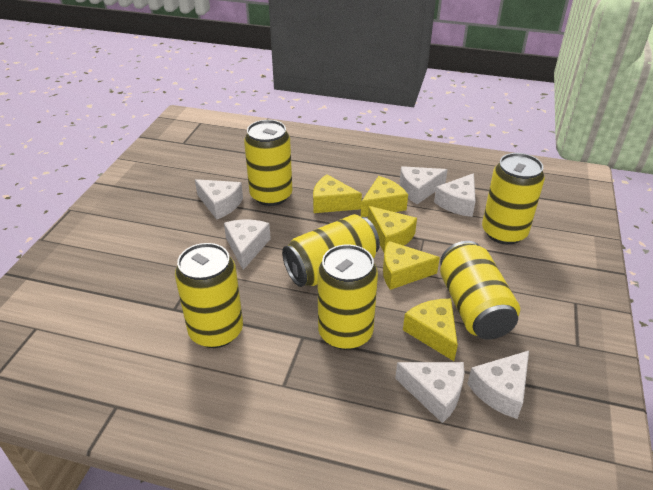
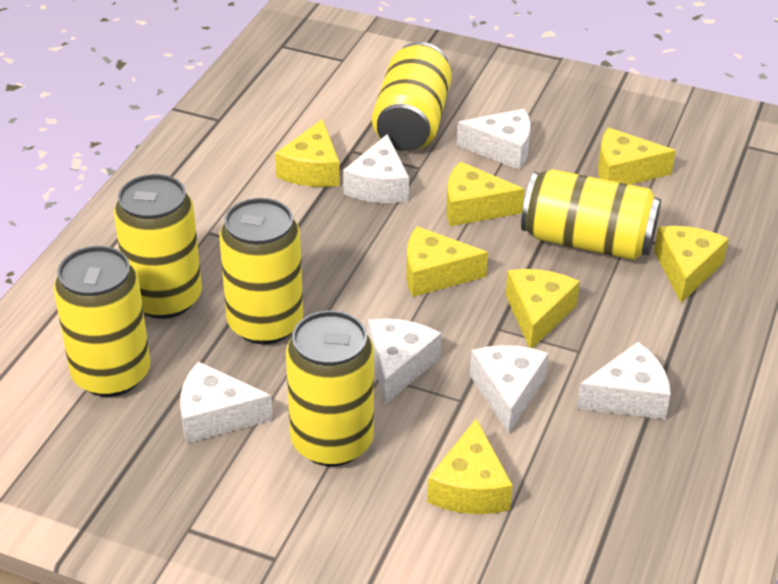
yellow cheese: [313,175,362,213] [361,176,408,217] [368,206,417,252] [383,241,440,290] [403,299,458,361] = 5 -> [275,119,340,187] [406,226,488,297] [427,419,513,514] [446,161,524,226] [506,269,580,348] [598,128,676,185] [654,226,729,303] = 7

